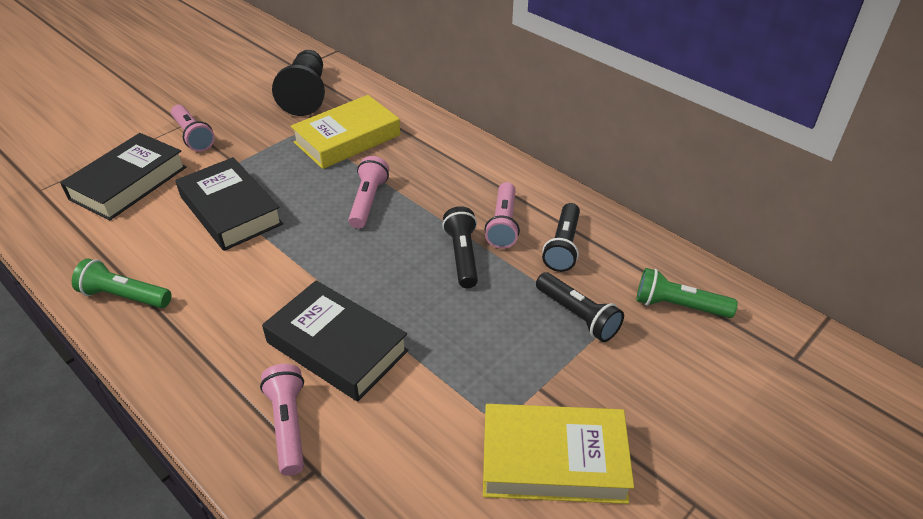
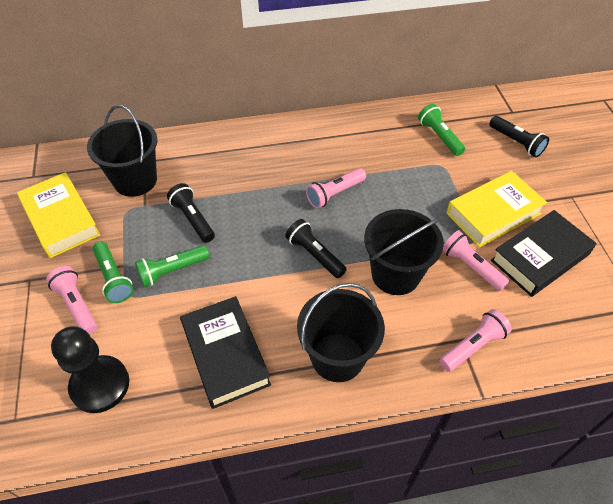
black book: [60,133,186,220] [176,157,283,251] [262,280,409,401] = 3 -> [180,296,271,409] [491,210,597,297] = 2
black bucket: none = 0 -> [87,105,157,197] [297,283,385,382] [364,209,444,295] = 3
green flashlight: [72,259,172,308] [636,268,738,318] = 2 -> [92,241,134,303] [135,245,209,287] [418,104,465,156] = 3

